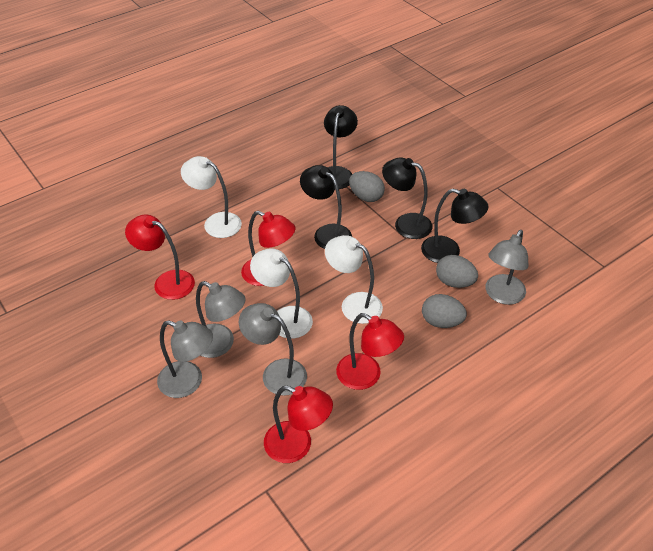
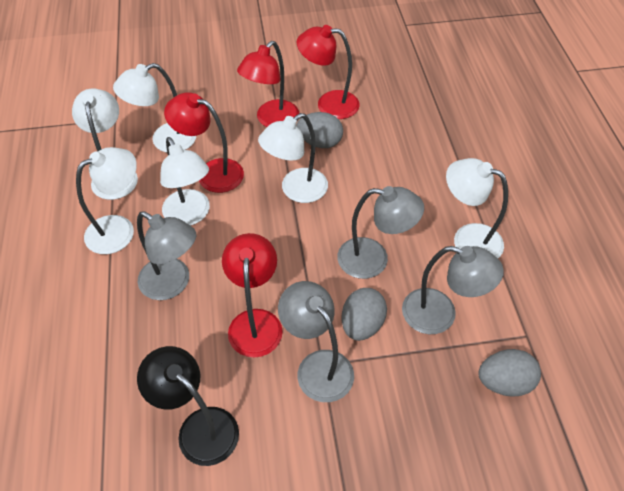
black lamp: [300,165,352,249] [324,105,358,189] [382,157,432,239] [421,189,489,263] = 4 -> [137,346,239,466] = 1
white lamp: [181,156,242,238] [250,248,313,339] [325,235,383,324] = 3 -> [72,89,138,200] [76,147,137,254] [113,63,196,152] [160,137,210,226] [258,113,328,203] [446,158,508,258] = 6

